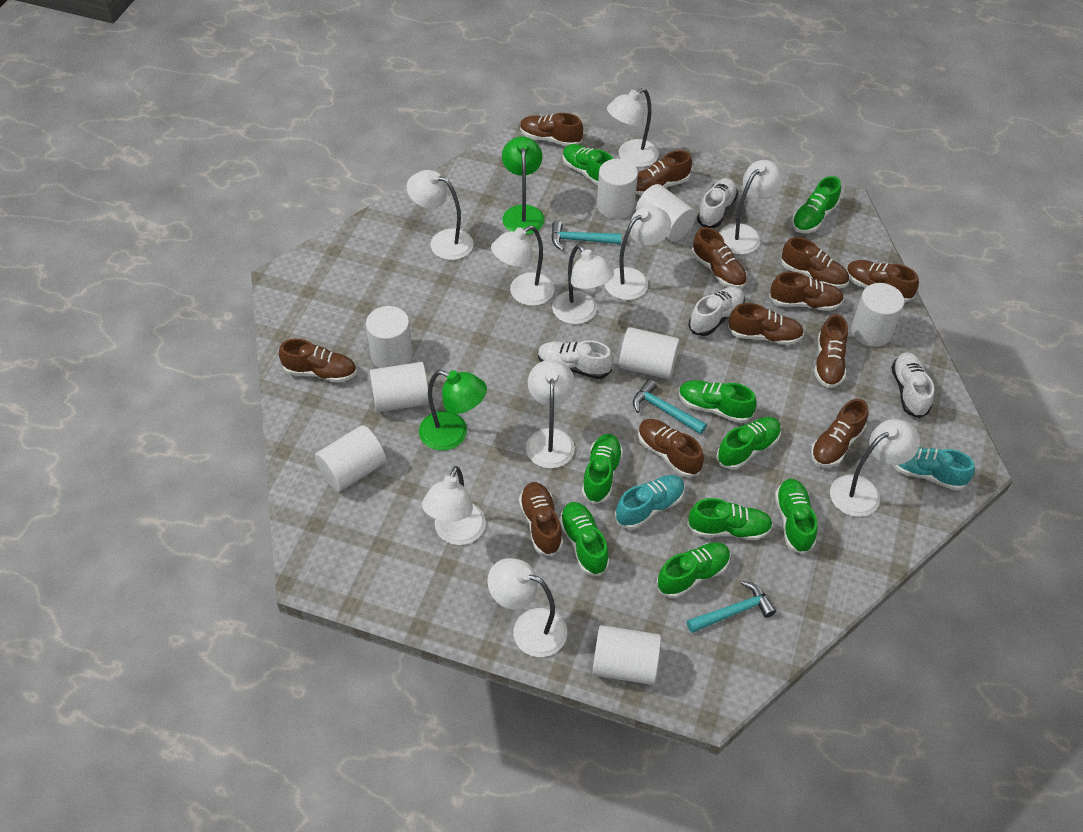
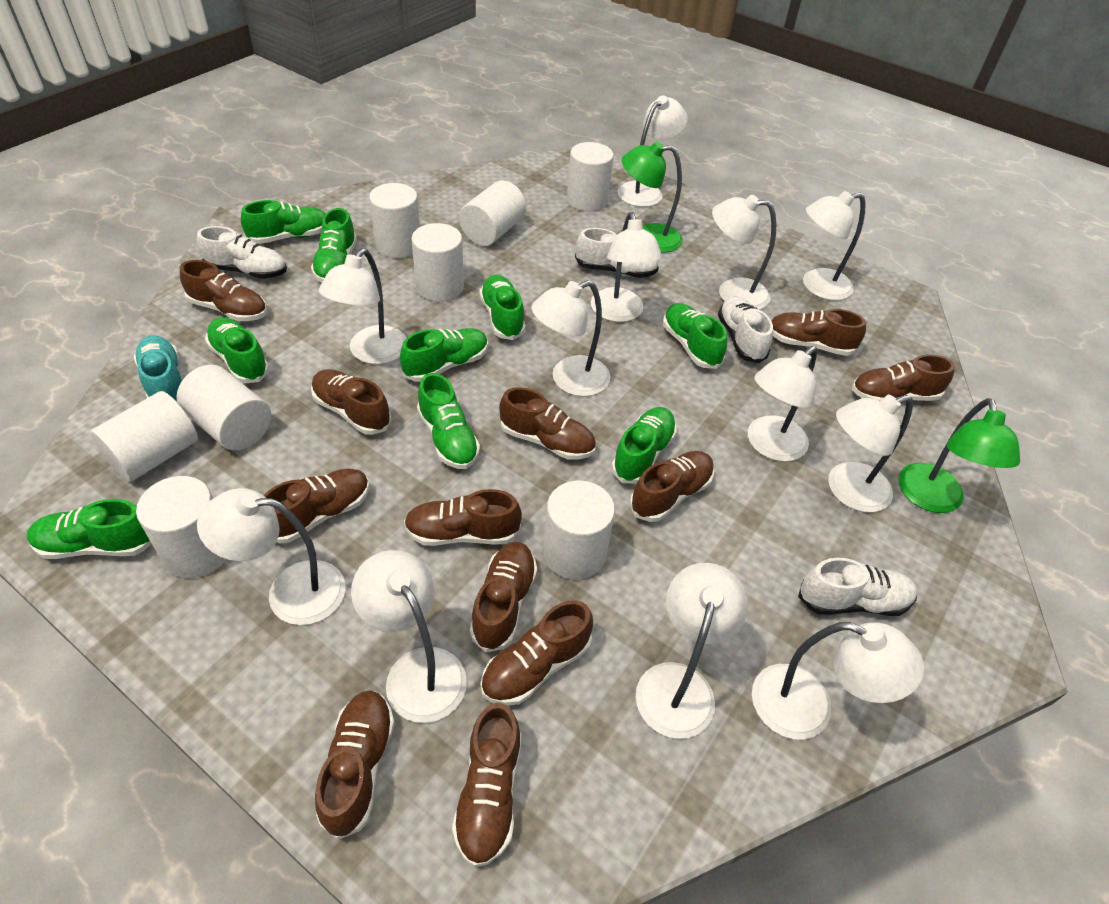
turquoise hammer: [552,221,622,251] [633,379,707,434] [687,581,776,633] = 3 -> none = 0
turquoise shoe: [615,475,685,529] [892,447,975,491] = 2 -> [134,335,182,402] = 1
white lamp: [407,170,474,260] [422,466,486,545] [487,558,567,657] [491,225,554,306] [526,360,575,469] [552,244,614,324] [604,206,671,300] [607,88,659,167] [719,160,784,255] [830,419,920,517] = 10 -> [197,488,346,625] [319,248,406,364] [351,550,467,723] [531,280,611,396] [591,212,662,322] [618,95,688,207] [636,563,748,739] [712,195,776,310] [748,346,817,462] [752,622,924,740] [803,191,866,300] [828,394,913,513] = 12

